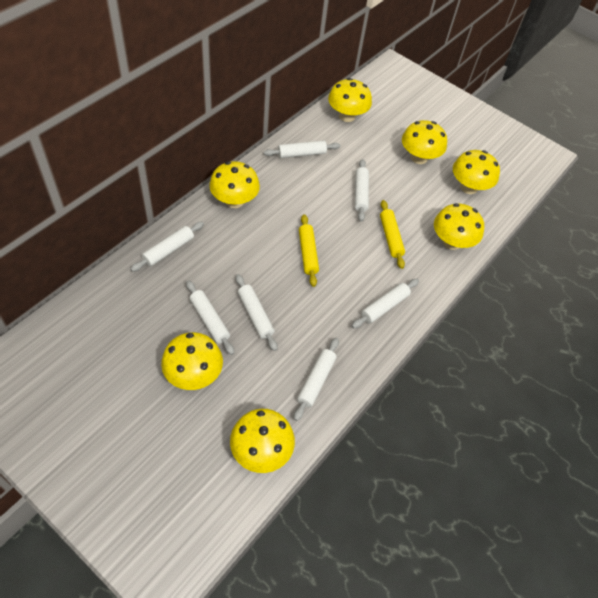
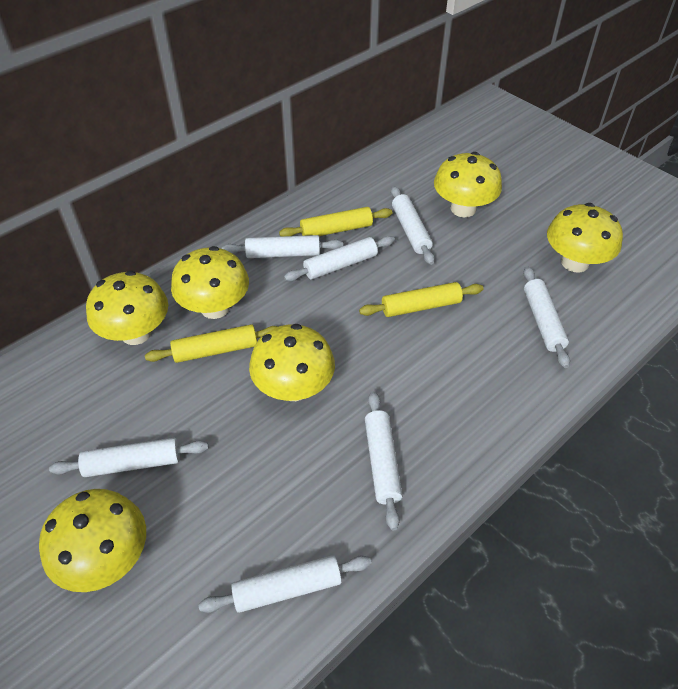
yellow mushroom: [161,332,223,390] [209,161,260,208] [230,409,295,473] [328,78,372,122] [402,120,447,164] [434,203,484,250] [453,150,500,194] = 7 -> [39,489,146,592] [86,271,168,345] [171,246,249,319] [249,324,335,401] [434,152,502,217] [547,203,623,273] = 6
yellow rolling pin: [299,214,319,287] [380,200,405,269] = 2 -> [145,324,278,363] [279,207,392,237] [359,282,484,317] = 3

